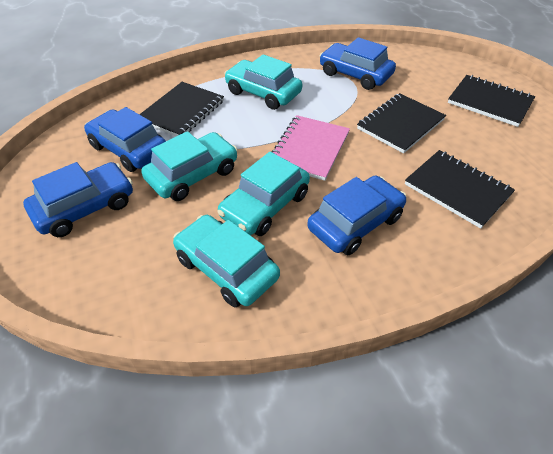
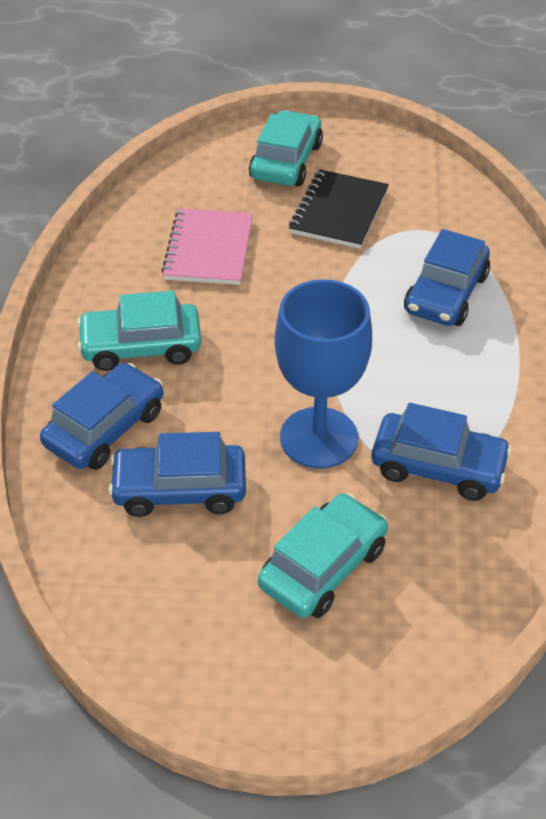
black notebook: [139,82,224,136] [357,93,446,153] [405,150,515,229] [448,75,535,127] = 4 -> [289,169,389,249] = 1
blue goblet: none = 0 -> [275,279,372,469] = 1
turquoise car: [141,131,238,201] [173,215,280,307] [217,152,310,236] [224,54,302,110] = 4 -> [77,291,201,371] [249,110,323,186] [258,493,388,618] = 3

